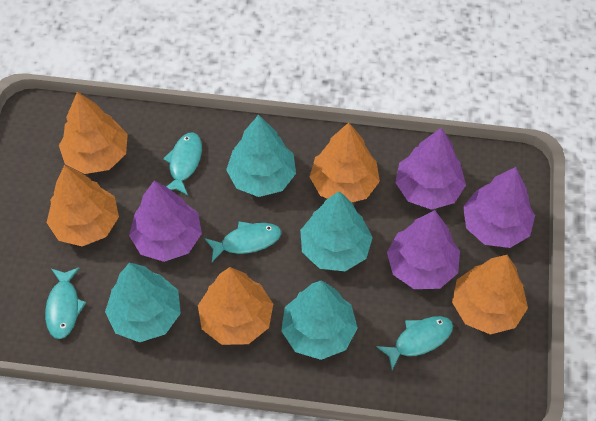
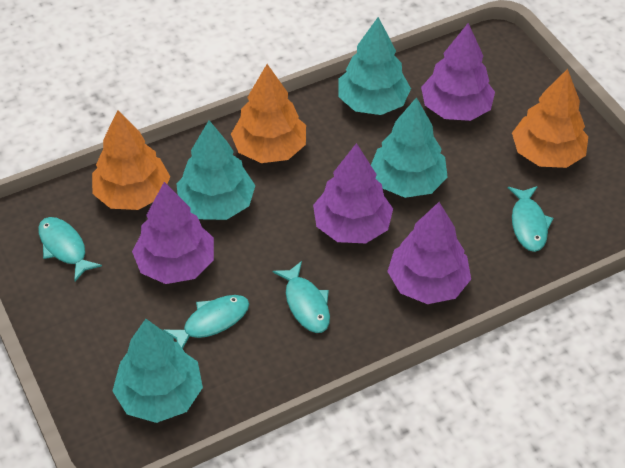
orange tree: [47,165,119,246] [59,92,128,174] [198,267,273,345] [310,122,380,202] [452,255,528,335] = 5 -> [92,110,170,210] [231,64,306,163] [512,69,588,168] = 3

